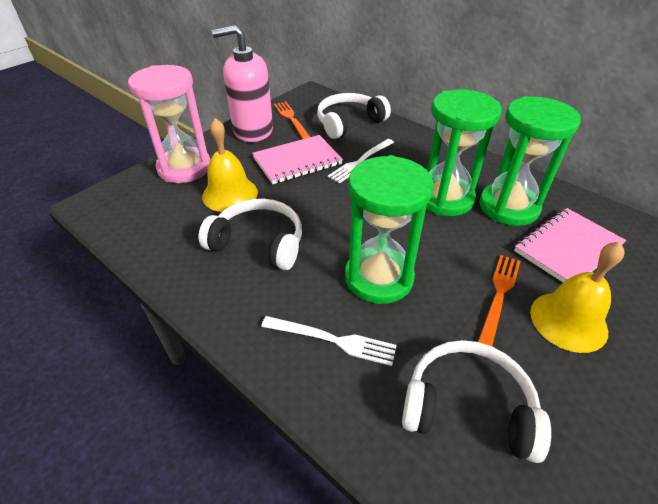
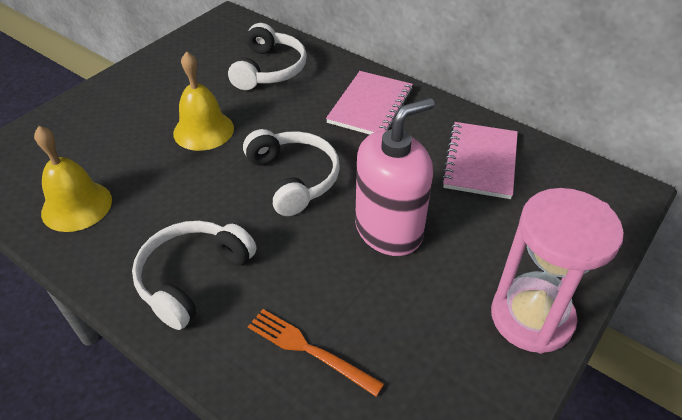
green hourglass: [345,155,434,304] [426,89,502,216] [479,96,581,226] = 3 -> none = 0
orange fork: [274,102,310,139] [478,255,521,346] = 2 -> [248,309,384,397] = 1
white fork: [261,316,397,366] [327,139,394,183] = 2 -> none = 0

